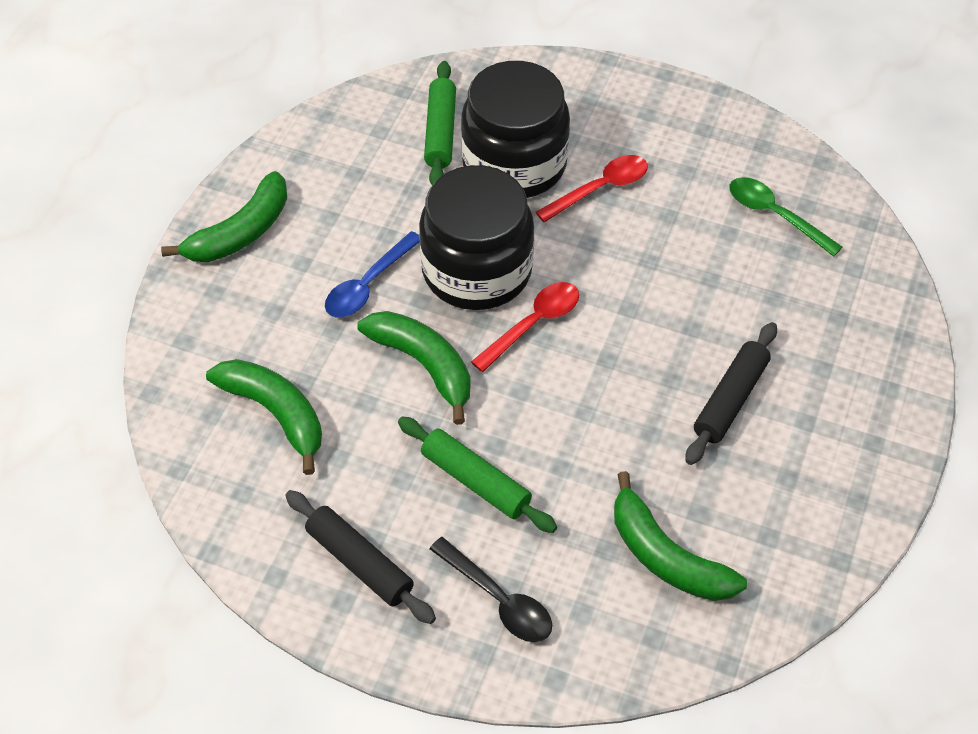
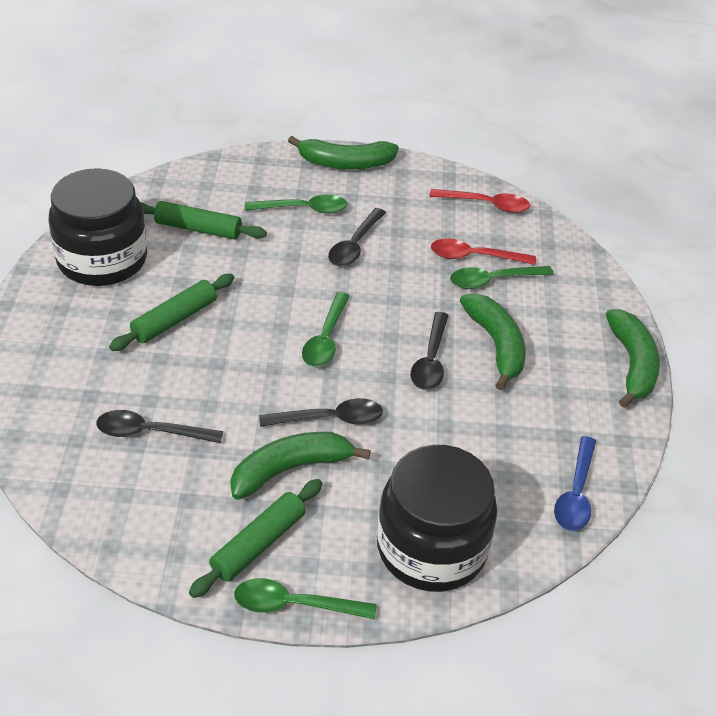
black rolling pin: [285,490,436,624] [686,322,777,465] = 2 -> none = 0
black spoon: [429,537,552,642] = 1 -> [96,410,223,443] [259,398,383,427] [328,208,386,267] [411,312,449,390] = 4
green rolling pin: [398,416,557,533] [424,61,456,185] = 2 -> [109,274,234,351] [140,201,267,239] [189,479,322,598] = 3
green spoon: [729,177,843,257] = 1 -> [234,578,376,619] [245,194,348,214] [302,292,350,367] [450,266,553,289] = 4

